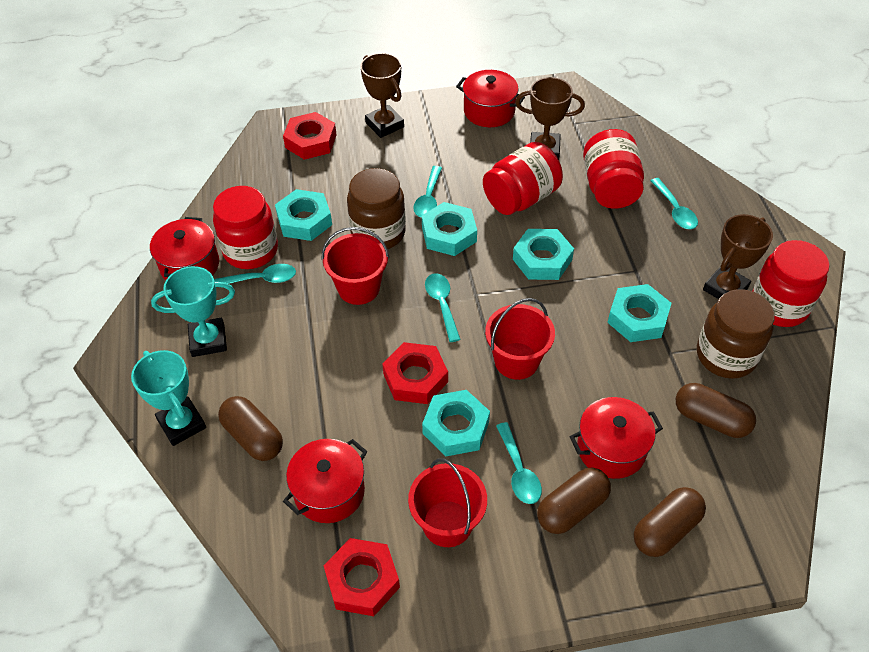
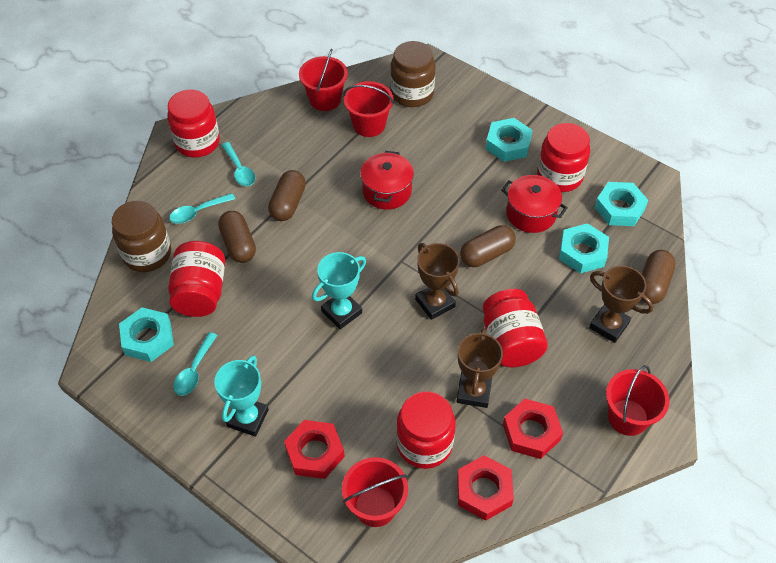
red bucket: [322,227,389,305] [408,458,487,547] [485,298,555,380] = 3 -> [299,49,348,111] [342,457,408,527] [343,81,394,137] [606,365,670,436] = 4
red jar: [213,186,278,269] [483,142,563,215] [583,129,644,209] [753,240,829,327] = 4 -> [167,89,220,157] [168,241,225,317] [396,391,455,469] [483,289,548,367] [537,123,590,192] = 5
red pot: [150,217,219,280] [283,439,368,523] [456,70,525,127] [570,397,663,479] = 4 -> [360,151,414,210] [501,175,568,233] = 2
turquoise nut: [275,189,332,241] [422,202,477,256] [422,390,490,456] [513,229,574,280] [607,284,671,342] = 5 -> [119,307,174,362] [486,118,532,162] [559,223,609,274] [594,182,648,226] = 4
turquoise spoon: [214,264,296,284] [413,166,442,218] [425,273,461,342] [496,422,542,504] [650,178,698,229] = 5 -> [169,193,235,224] [173,332,218,396] [222,142,255,186] = 3

